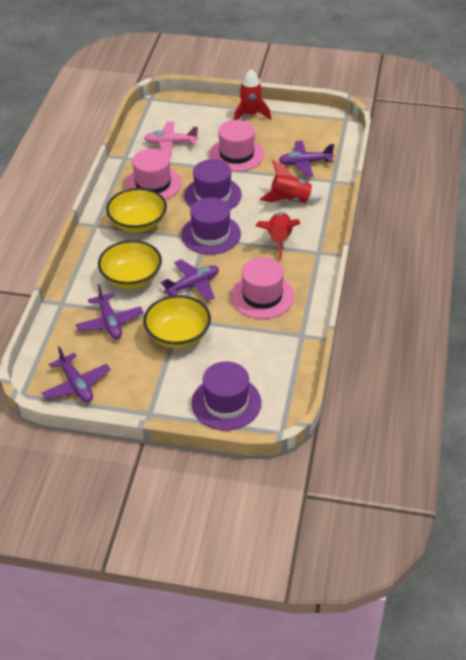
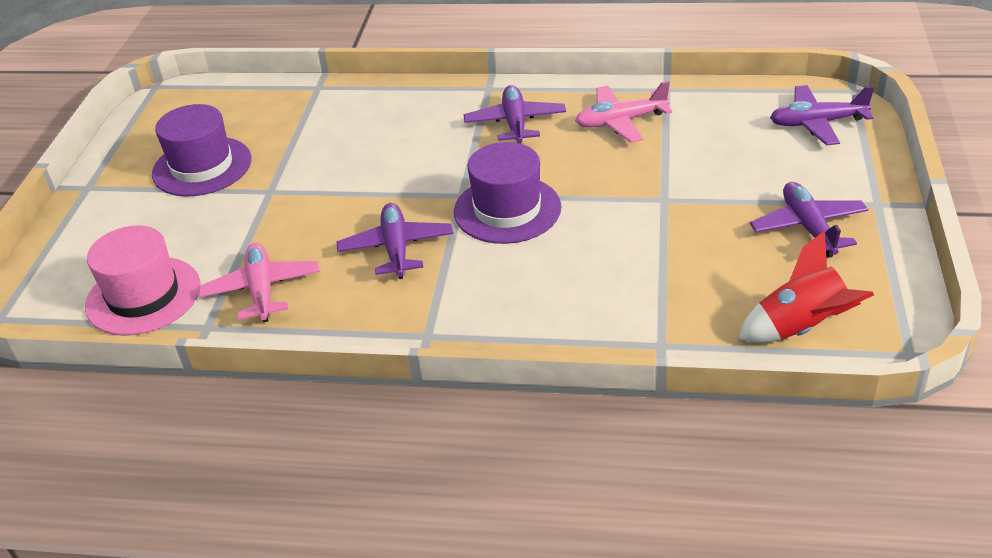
pink hat: [125,149,182,200] [209,120,264,172] [231,257,294,319] = 3 -> [85,225,200,336] = 1
pink plane: [144,122,198,156] = 1 -> [198,243,320,322] [575,81,672,143] = 2
purple hat: [181,197,241,255] [184,159,242,210] [191,361,261,431] = 3 -> [152,104,251,196] [454,142,561,244] = 2
red rocket: [234,69,271,120] [256,212,300,260] [260,160,322,203] = 3 -> [738,231,874,343] = 1
yellow bowl: [98,240,162,289] [106,188,167,233] [143,295,211,348] = 3 -> none = 0

